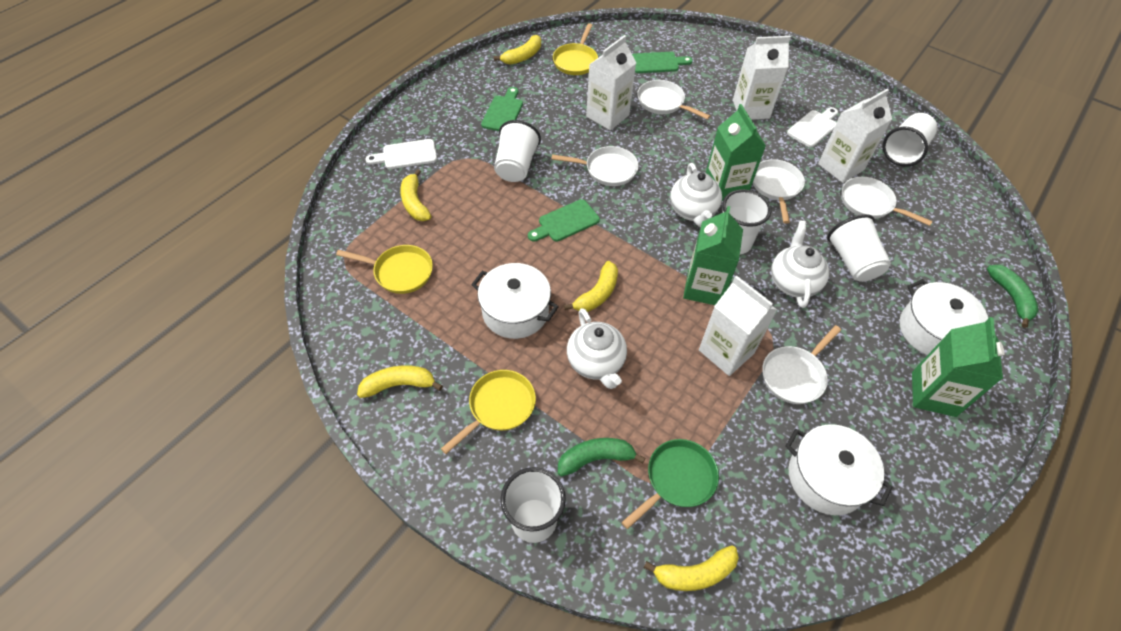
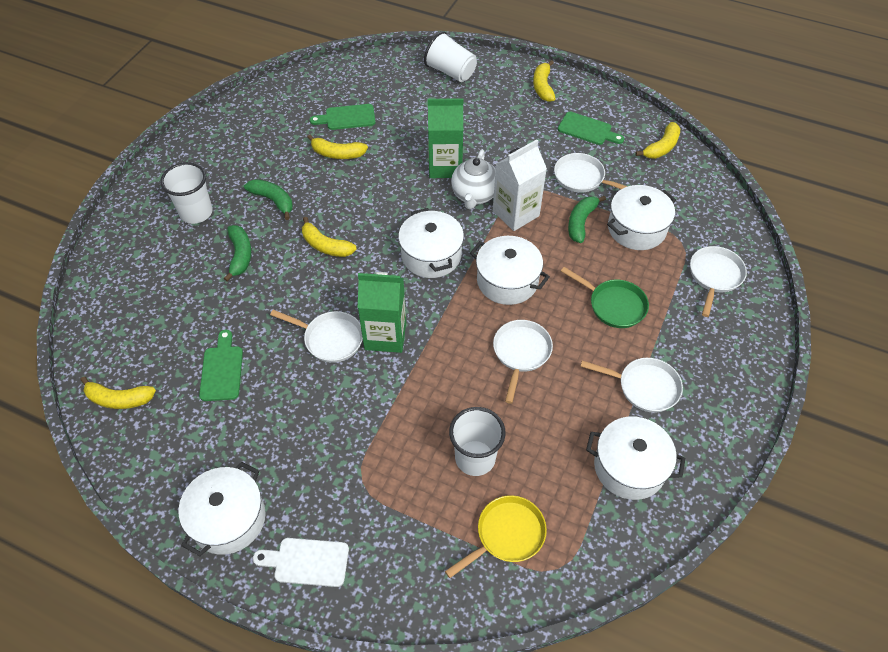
green banana: [558,438,645,477] [987,265,1039,328] = 2 -> [224,225,252,281] [244,179,293,220] [568,196,606,243] = 3
green carton: [683,206,743,305] [706,104,766,201] [912,317,1005,417] = 3 -> [358,272,406,353] [428,98,463,178] = 2
white carton: [586,35,636,130] [699,275,777,376] [733,36,791,120] [818,89,892,183] = 4 -> [493,139,547,231] = 1
white cup: [494,120,541,182] [501,467,566,543] [722,189,771,254] [827,214,891,282] [883,113,938,167] = 5 -> [160,162,213,224] [424,31,477,82] [449,407,506,476] = 3
white cutting board: [365,139,437,169] [787,107,838,147] = 2 -> [253,538,349,587] = 1
white pot: [471,263,559,339] [785,424,893,515] [900,279,988,355] = 3 -> [179,462,266,556] [398,208,464,278] [470,236,550,305] [586,417,686,500] [607,185,676,250] = 5
white teapot: [567,308,627,389] [670,163,722,227] [771,221,829,308] = 3 -> [451,149,496,209] = 1
yellow pan: [336,245,433,294] [441,370,536,454] [553,23,598,75] = 3 -> [445,495,547,578] = 1

